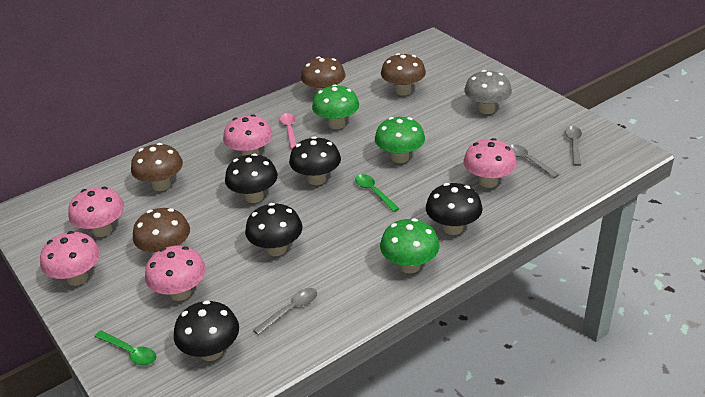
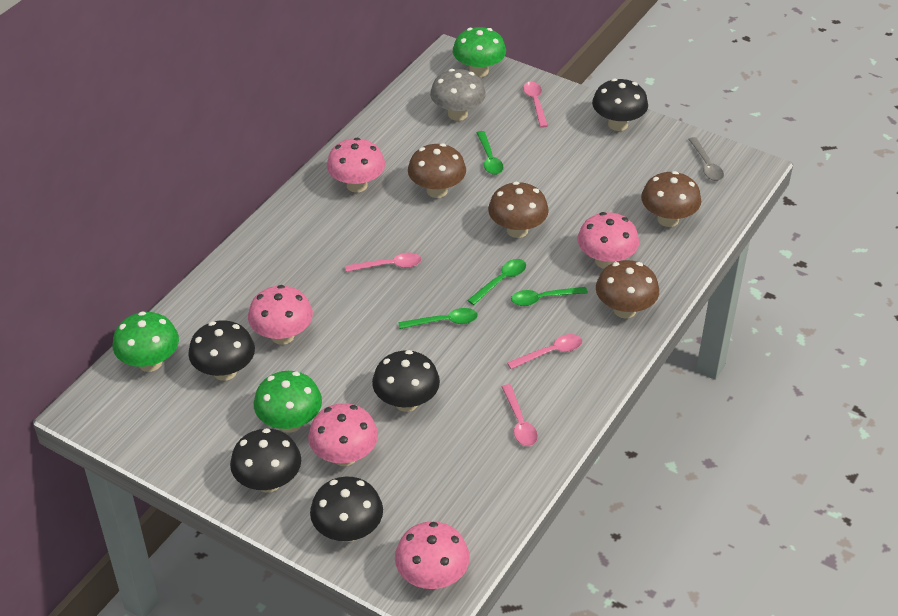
green spoon: [94,330,157,366] [355,174,400,212] = 2 -> [398,308,478,329] [467,259,526,305] [477,131,504,175] [511,287,588,306] = 4
grey spoon: [253,288,317,335] [509,144,560,178] [565,126,582,166] = 3 -> [689,137,724,181] = 1
pink spoon: [280,113,297,149] = 1 -> [345,253,422,272] [502,384,538,446] [507,334,582,369] [523,82,548,128] = 4

